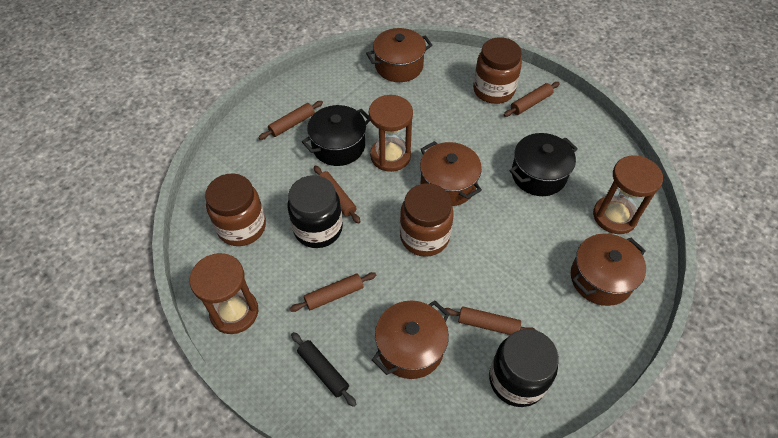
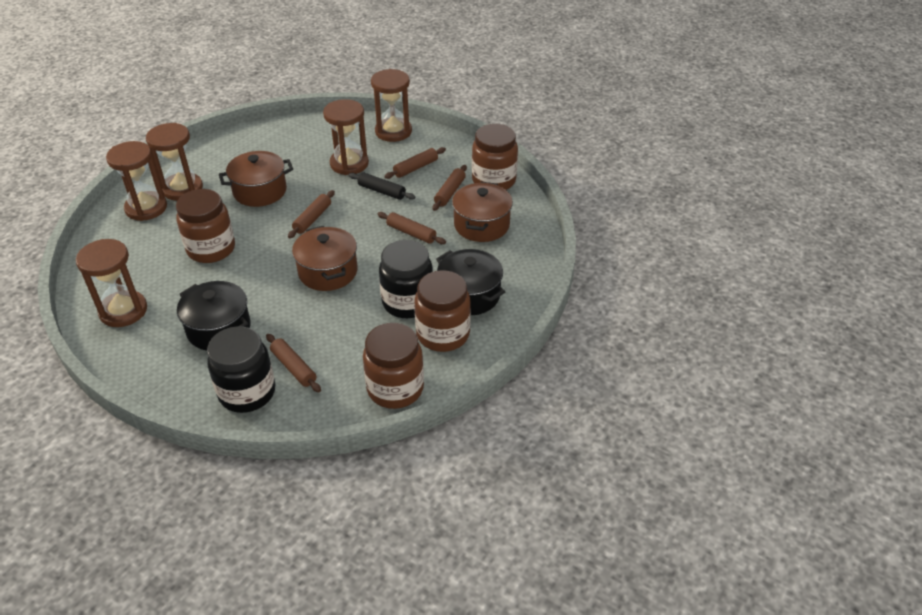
brown hourglass: [189,253,258,334] [369,95,413,172] [593,155,663,234] = 3 -> [76,239,147,327] [106,141,167,221] [146,123,203,201] [323,99,369,175] [371,69,412,142] = 5
brown jar: [205,174,266,246] [400,183,454,257] [473,37,522,104] = 3 -> [176,189,235,263] [363,323,424,409] [414,270,471,352] [472,124,518,190] = 4
brown pot: [366,28,432,82] [372,300,450,379] [420,141,482,206] [571,233,646,306] = 4 -> [219,151,293,207] [292,226,357,291] [452,182,513,242] = 3

